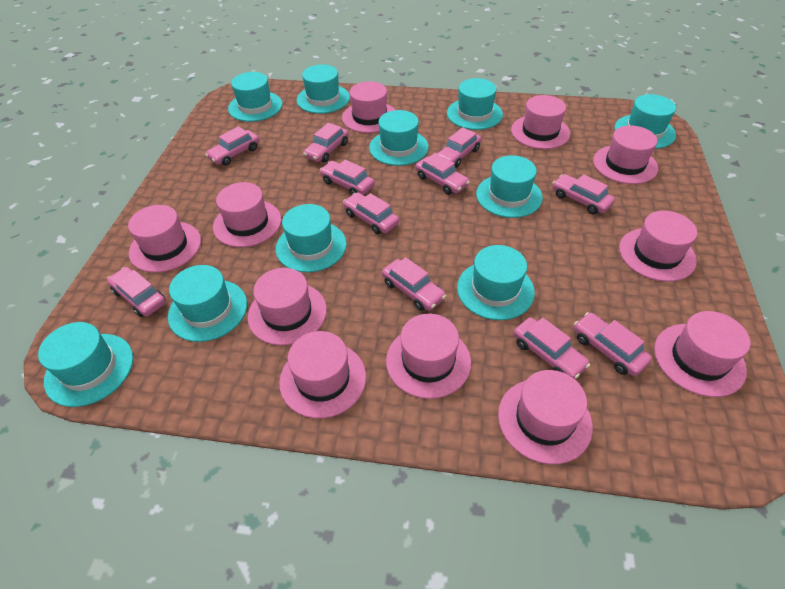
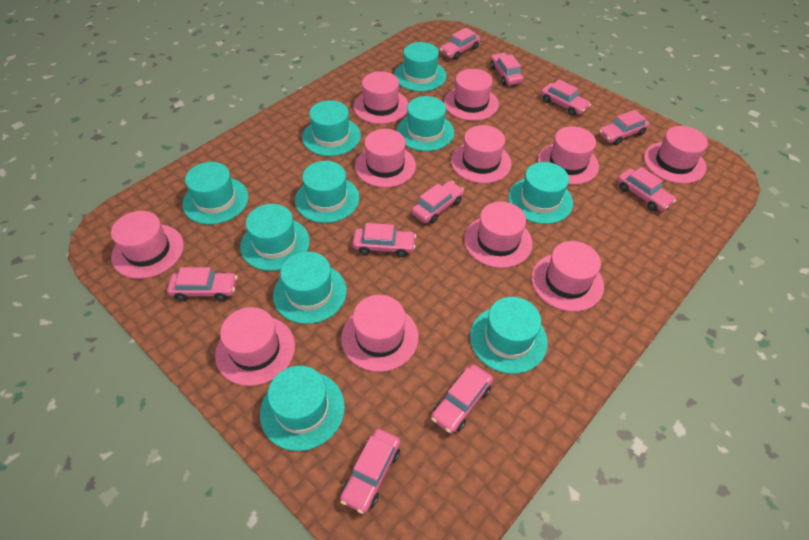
pink car: [107,267,166,317] [205,126,259,166] [303,123,349,162] [319,160,375,195] [343,192,399,234] [382,257,446,311] [415,153,470,195] [437,127,481,168] [513,317,590,379] [553,174,615,214] [574,312,652,376] = 11 -> [167,267,237,301] [340,429,401,514] [352,223,416,257] [411,181,464,224] [431,364,493,434] [440,28,480,60] [490,53,524,85] [541,79,591,116] [599,110,650,145] [617,167,676,211] = 10

